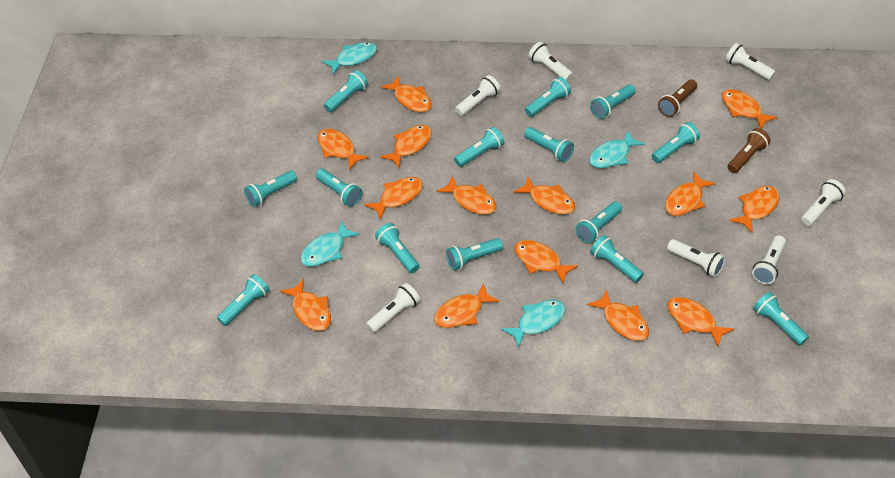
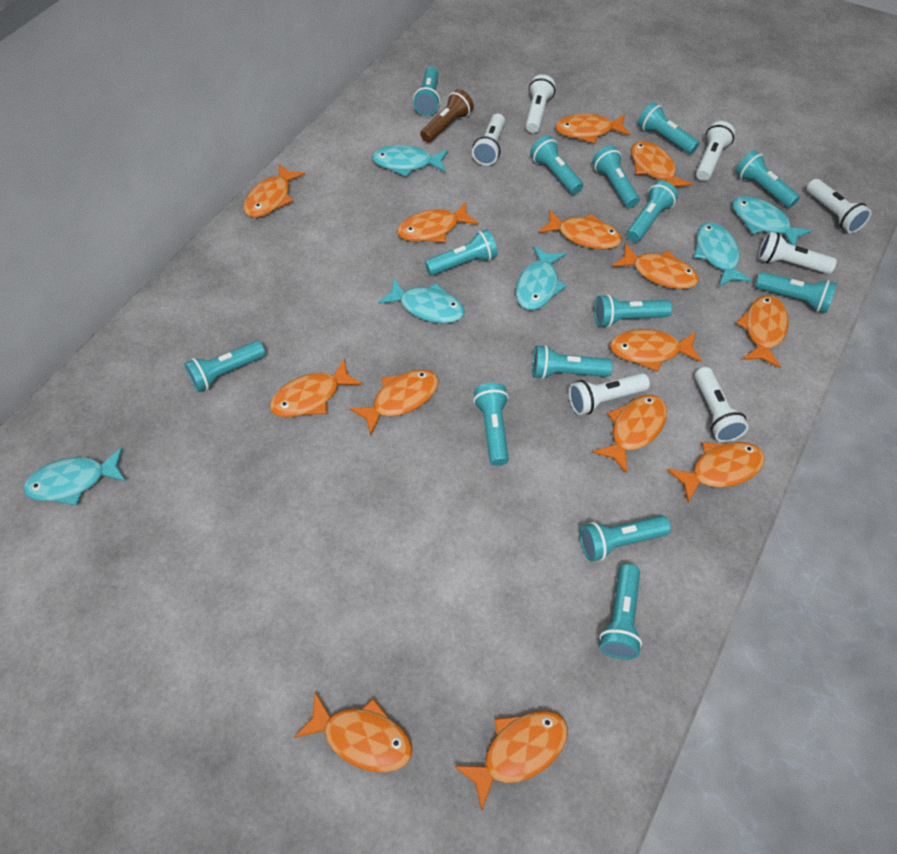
brown flashlight: [658,80,697,117] [728,128,770,173] = 2 -> [420,89,474,143] = 1
turquoise fish: [301,220,360,267] [322,42,377,75] [501,300,565,348] [589,130,645,168] = 4 -> [23,447,126,505] [372,145,448,177] [378,278,465,323] [516,246,566,310] [694,222,752,286] [732,196,812,246] = 6

